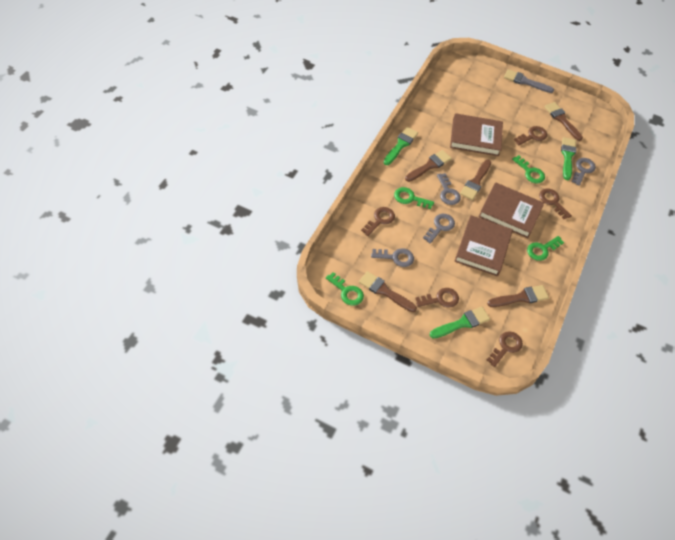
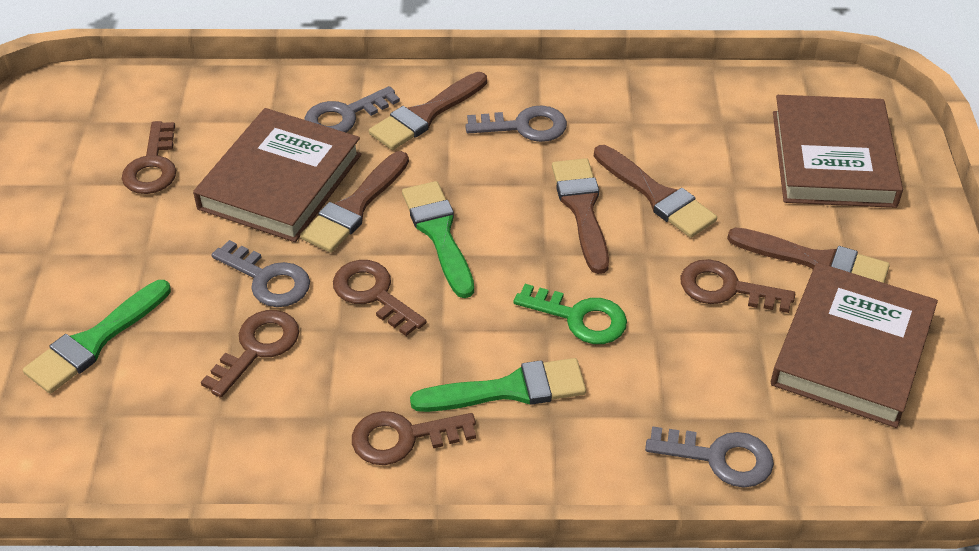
green key: [326,272,364,306] [394,187,434,209] [512,155,545,184] [527,236,564,261] = 4 -> [514,284,627,344] = 1
grey brush: [504,69,554,93] = 1 -> none = 0

